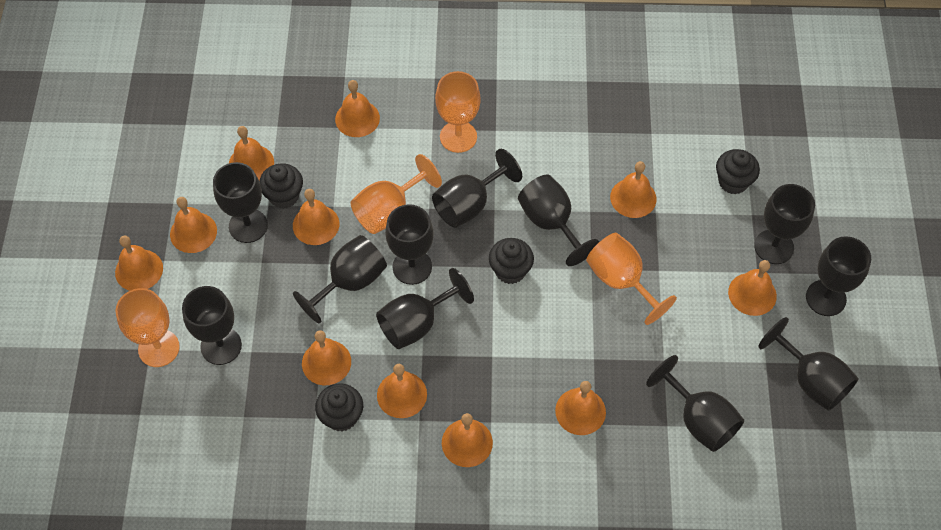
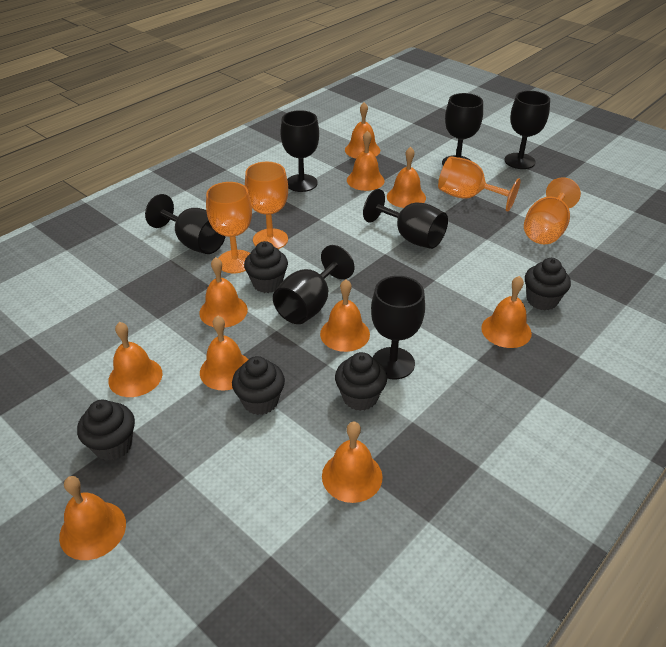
black cupcake: [260,163,303,209] [315,383,363,432] [489,238,534,284] [716,149,760,194] = 4 -> [77,400,135,461] [232,356,285,415] [244,241,288,293] [335,352,387,411] [525,258,571,310] = 5
black goblet: [182,286,242,365] [213,162,268,243] [293,235,387,324] [376,268,474,349] [385,204,434,285] [432,149,522,228] [518,175,599,266] [646,355,744,452] [754,184,815,264] [758,317,859,411] [806,236,871,316] = 11 -> [145,194,226,254] [273,245,355,324] [281,110,319,192] [363,189,448,249] [371,276,425,379] [442,93,483,166] [504,91,550,169] = 7
orange bell: [115,235,163,291] [170,197,217,253] [229,126,274,181] [293,189,339,245] [302,330,351,385] [335,80,380,137] [377,364,427,418] [442,413,493,467] [555,381,606,435] [610,161,656,218] [728,260,777,316] = 11 -> [59,476,126,560] [108,322,162,397] [199,257,248,328] [200,315,248,391] [320,279,370,352] [322,422,383,503] [345,102,380,158] [347,131,385,191] [387,147,426,208] [481,276,532,348] = 10

